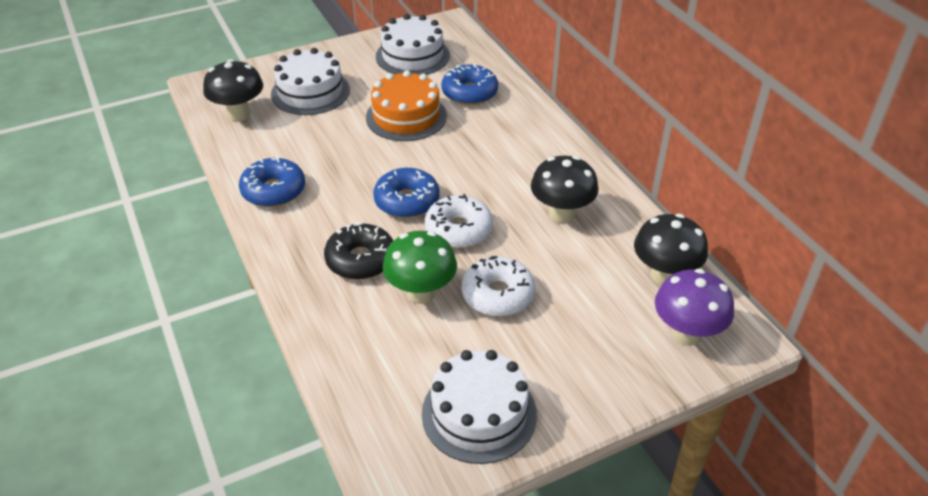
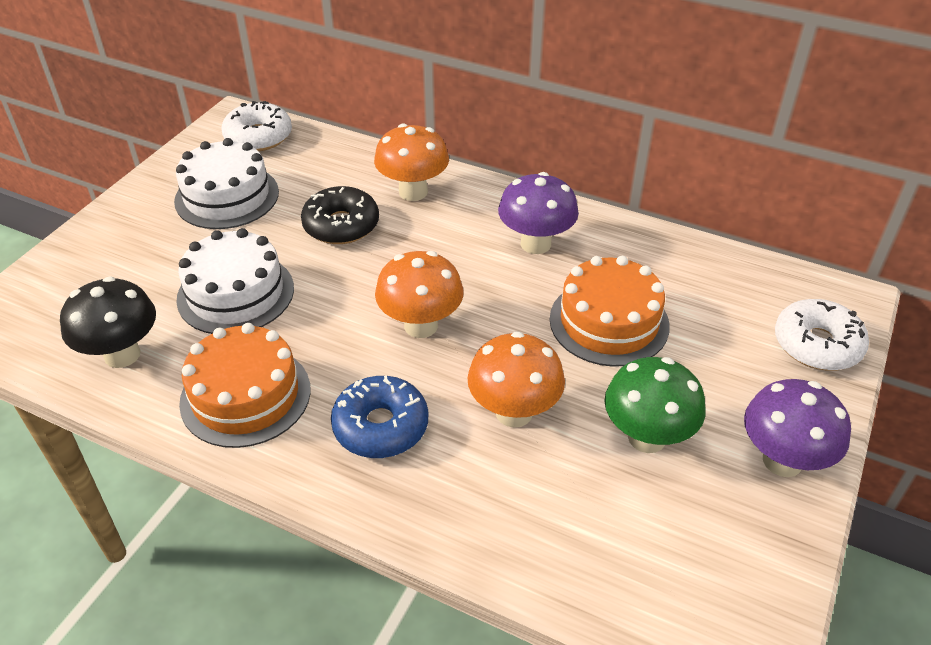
black mushroom: [203,59,263,121] [531,156,599,223] [634,214,708,285] = 3 -> [60,276,156,368] = 1
blue donut: [239,156,305,207] [373,168,440,218] [441,64,498,105] = 3 -> [331,376,428,458] = 1
orange cake: [366,70,447,141] = 1 -> [179,323,311,448] [550,256,670,367] = 2
orange mushroom: none = 0 -> [374,124,449,201] [375,251,464,338] [467,331,565,428] = 3
purple mushroom: [655,269,734,346] = 1 -> [498,172,579,254] [744,379,851,477] = 2
white cake: [271,48,350,115] [376,14,450,75] [422,350,537,464] = 3 -> [174,138,279,229] [176,228,294,334] = 2

